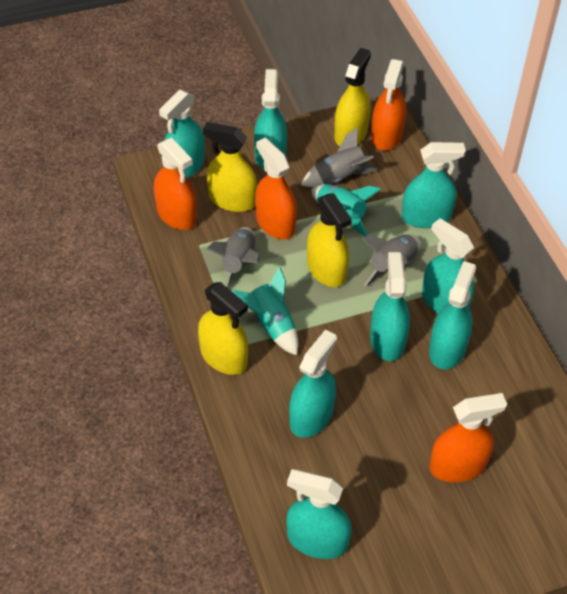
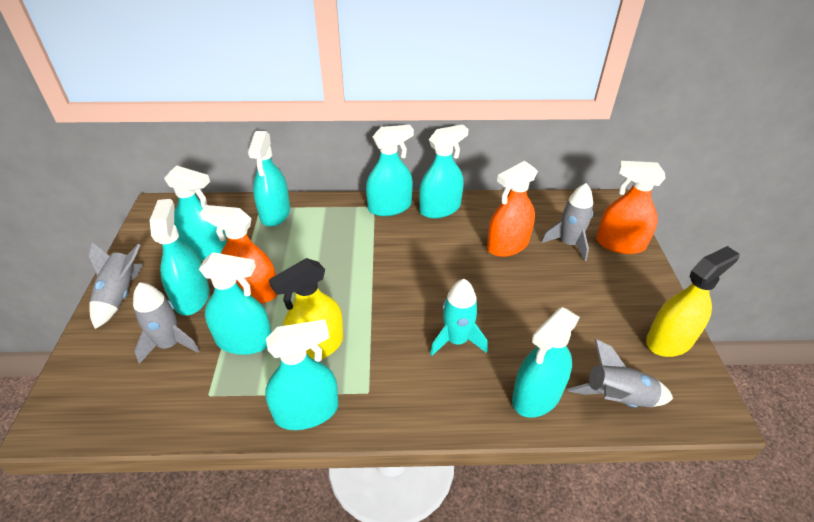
grey rocket: [207,227,260,288] [301,127,378,187] [361,234,421,287] = 3 -> [89,242,143,329] [133,282,200,364] [541,183,593,261] [568,339,673,407] = 4
orange spray bottle: [154,137,197,230] [255,138,297,240] [371,59,406,151] [429,393,507,482] = 4 -> [200,205,277,304] [487,161,538,257] [596,161,666,254] = 3
turquoise rocket: [233,266,299,355] [311,184,381,236] = 2 -> [430,279,488,356] = 1
yellow spray bottle: [198,282,248,375] [203,122,257,212] [307,193,352,287] [334,48,371,146] = 4 -> [269,258,343,359] [646,246,739,357] = 2

